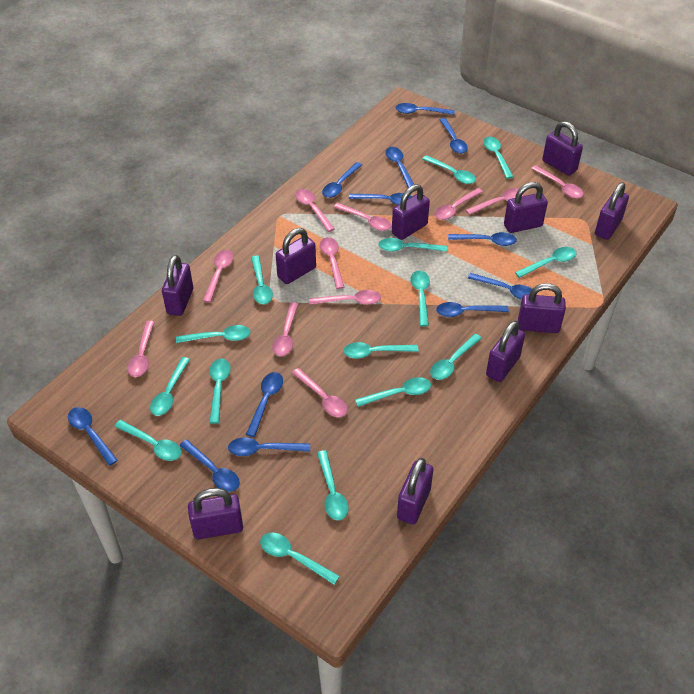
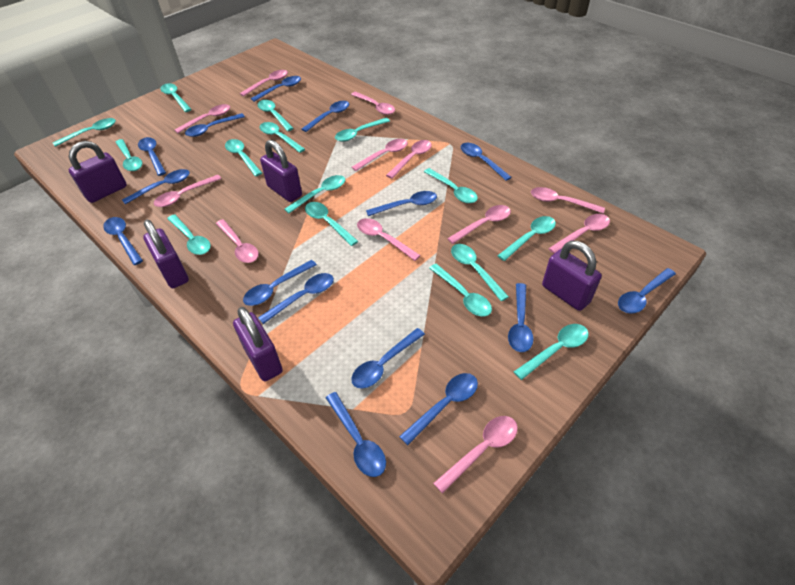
blue spoon: [68,407,118,466] [179,440,240,492] [228,437,310,456] [246,372,283,437] [322,162,362,198] [349,193,412,205] [385,147,414,188] [395,103,455,115] [436,302,509,317] [439,118,468,154] [448,232,517,246] [468,273,532,300] = 12 -> [103,217,143,265] [122,169,190,205] [138,137,166,176] [185,113,245,137] [243,260,317,306] [251,76,301,102] [258,273,334,324] [302,101,349,132] [326,392,386,477] [351,328,425,388] [366,191,437,216] [399,373,478,445] [461,143,512,181] [508,283,534,352] [618,268,676,314] = 15
pink spoon: [127,321,155,377] [203,250,234,303] [272,302,299,356] [292,368,348,417] [295,189,335,232] [309,290,381,305] [320,237,344,289] [334,203,391,231] [434,188,483,220] [465,188,525,215] [531,165,584,199] = 11 -> [154,175,222,207] [175,104,230,133] [216,219,259,263] [240,70,288,96] [351,92,395,115] [352,139,408,171] [357,218,421,261] [386,140,432,179] [433,416,518,494] [447,205,511,244] [531,187,605,213] [548,214,610,254] = 12
purple padlock: [162,255,193,316] [188,488,243,539] [276,228,316,284] [392,184,430,240] [397,458,433,525] [486,320,525,382] [504,182,548,233] [518,283,566,333] [542,121,583,176] [595,182,629,240] = 10 -> [69,141,127,203] [143,220,189,288] [233,307,283,381] [260,140,302,202] [542,241,602,311] = 5

